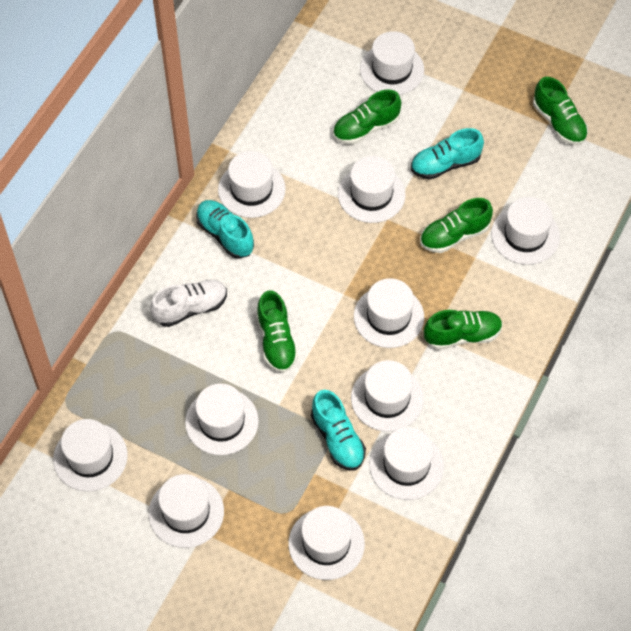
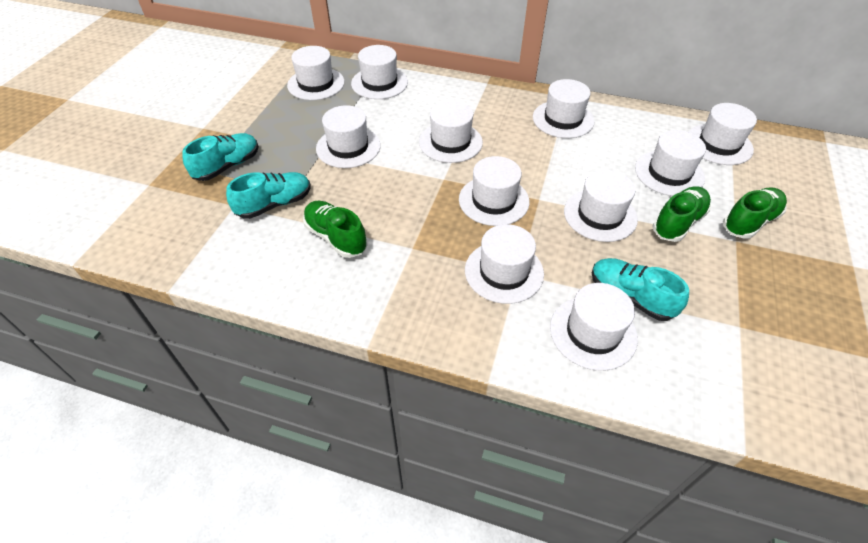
green shoe: [257,291,298,373] [333,90,401,144] [420,198,493,253] [424,310,503,350] [533,77,588,145] = 5 -> [303,201,367,258] [653,186,711,242] [723,187,787,239] = 3
white shoe: [150,280,227,327] = 1 -> none = 0

